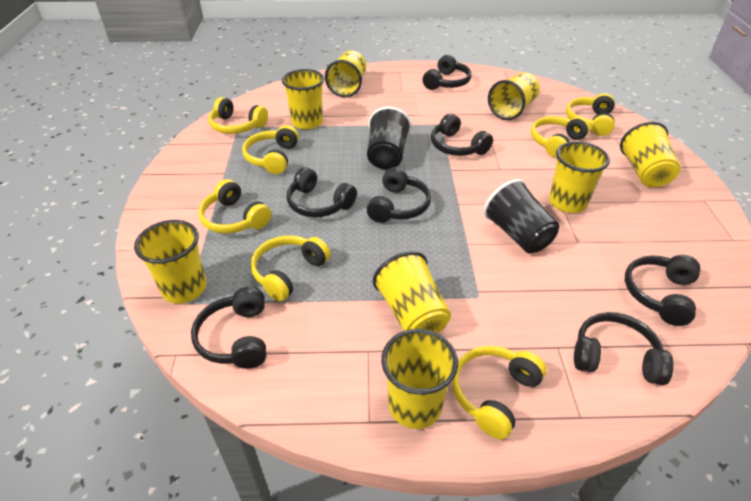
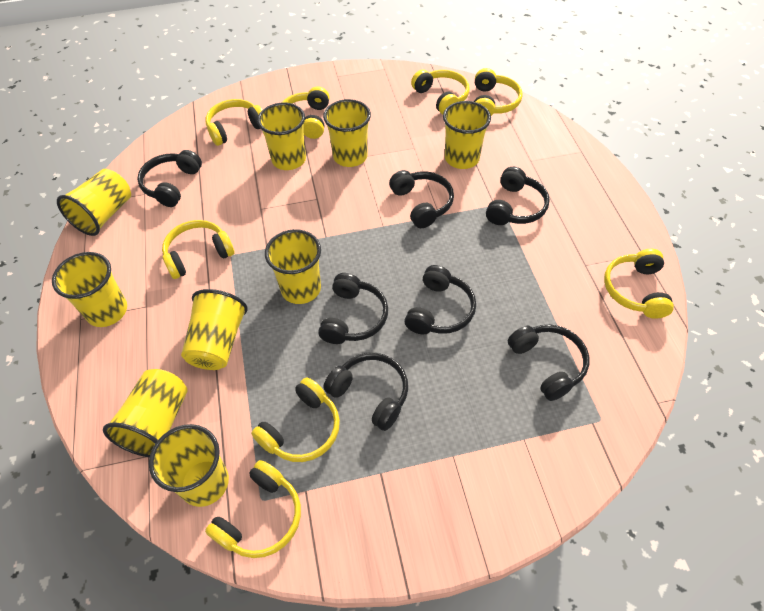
black cup: [367,107,411,169] [484,179,559,253] = 2 -> none = 0
yellow cup: [134,220,207,304] [282,69,324,130] [325,51,366,97] [373,251,451,333] [381,329,458,429] [488,73,540,120] [549,141,610,213] [620,122,681,187] = 8 -> [52,252,127,327] [57,169,131,236] [103,369,187,457] [149,424,229,507] [181,289,248,370] [257,103,306,170] [265,229,321,304] [323,99,371,167] [443,101,491,169] = 9
yellow headphones: [198,179,271,234] [209,97,268,134] [242,125,299,174] [250,236,331,301] [452,346,547,439] [531,116,591,158] [566,93,615,136] = 7 -> [162,220,235,279] [205,460,301,558] [206,99,262,146] [251,377,340,462] [282,86,330,139] [411,70,469,115] [474,68,523,116] [604,249,674,319] = 8

